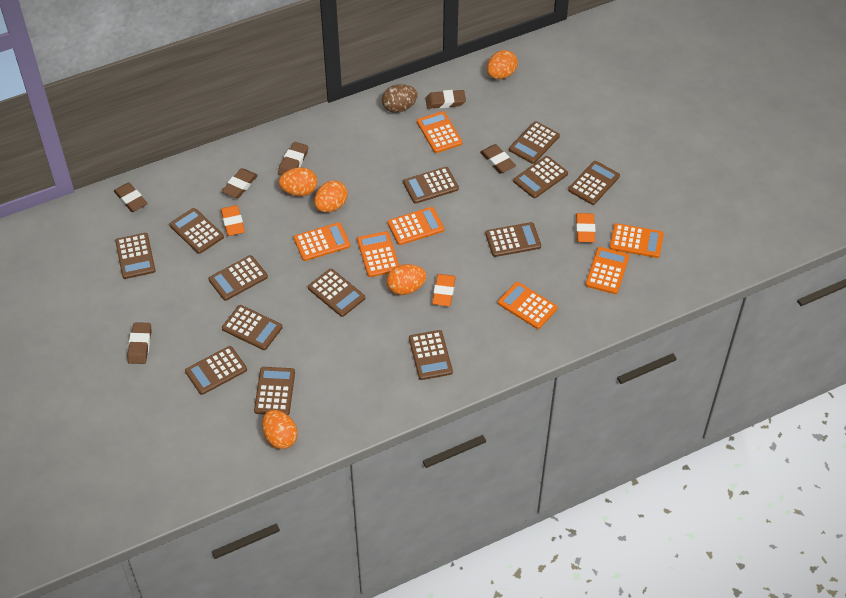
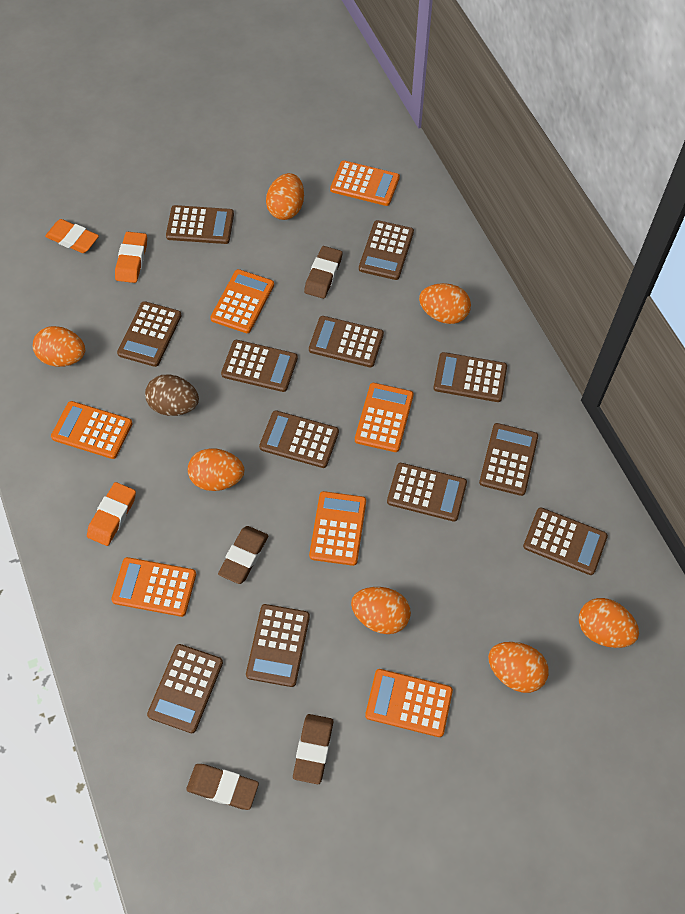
brown calculator: [115,233,156,279] [170,208,224,254] [185,346,247,395] [208,255,268,301] [222,305,283,350] [254,367,295,415] [308,269,365,317] [403,167,459,204] [409,330,453,380] [485,222,541,257] [509,121,560,164] [513,156,568,198] [568,161,620,205] = 13 -> [117,301,182,367] [147,644,223,733] [166,205,234,244] [221,340,298,392] [246,604,310,687] [259,410,339,468] [309,316,384,367] [359,220,414,280] [387,463,467,522] [433,352,507,402] [479,423,538,496] [523,507,608,575] = 12
brown eraser: [114,182,148,212] [127,322,151,364] [221,168,258,198] [278,142,308,176] [425,90,466,109] [480,144,516,174] = 6 -> [186,764,259,810] [218,526,268,584] [293,714,333,784] [304,246,342,299] = 4
orange egg: [262,410,297,449] [279,167,317,196] [314,180,348,212] [387,264,426,295] [487,50,518,79] = 5 -> [33,326,85,367] [188,448,244,491] [266,173,304,220] [351,587,411,634] [419,283,471,324] [488,642,549,693] [579,598,639,648] = 7

